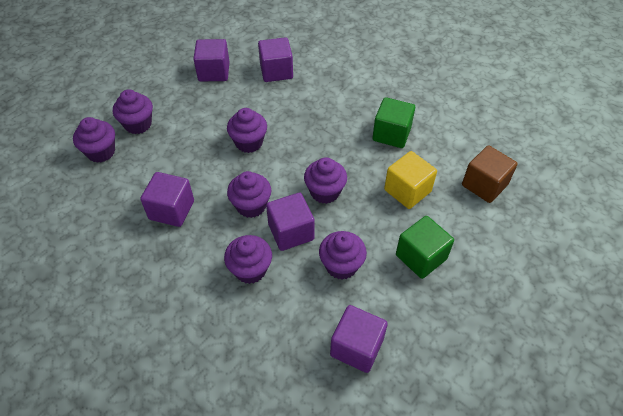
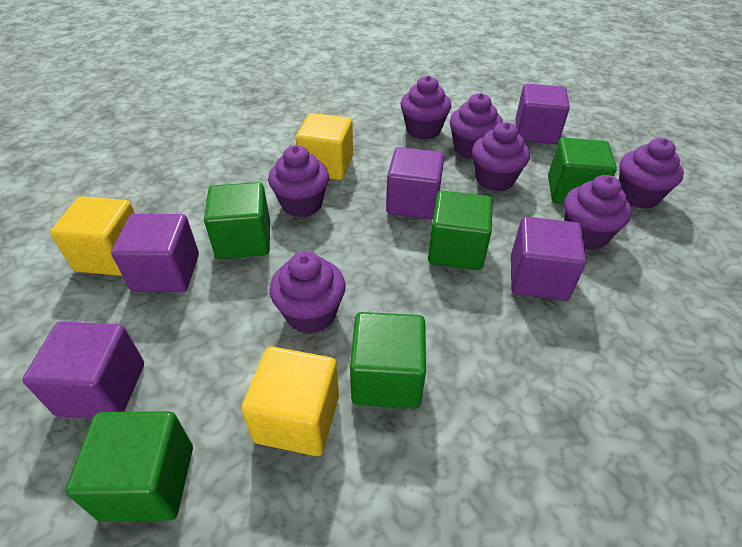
brown cube: [462,145,518,203] = 1 -> none = 0
green cube: [372,97,415,148] [396,216,454,279] = 2 -> [66,411,193,522] [204,182,270,259] [350,312,426,409] [428,190,493,270] [548,137,617,204] = 5
yellow cube: [384,151,437,209] = 1 -> [50,196,135,276] [241,347,339,456] [296,113,353,180] = 3

